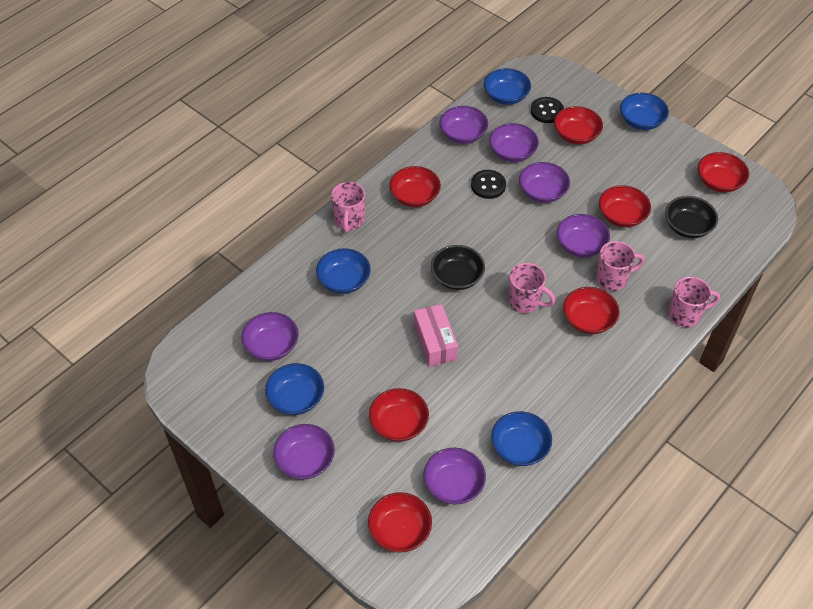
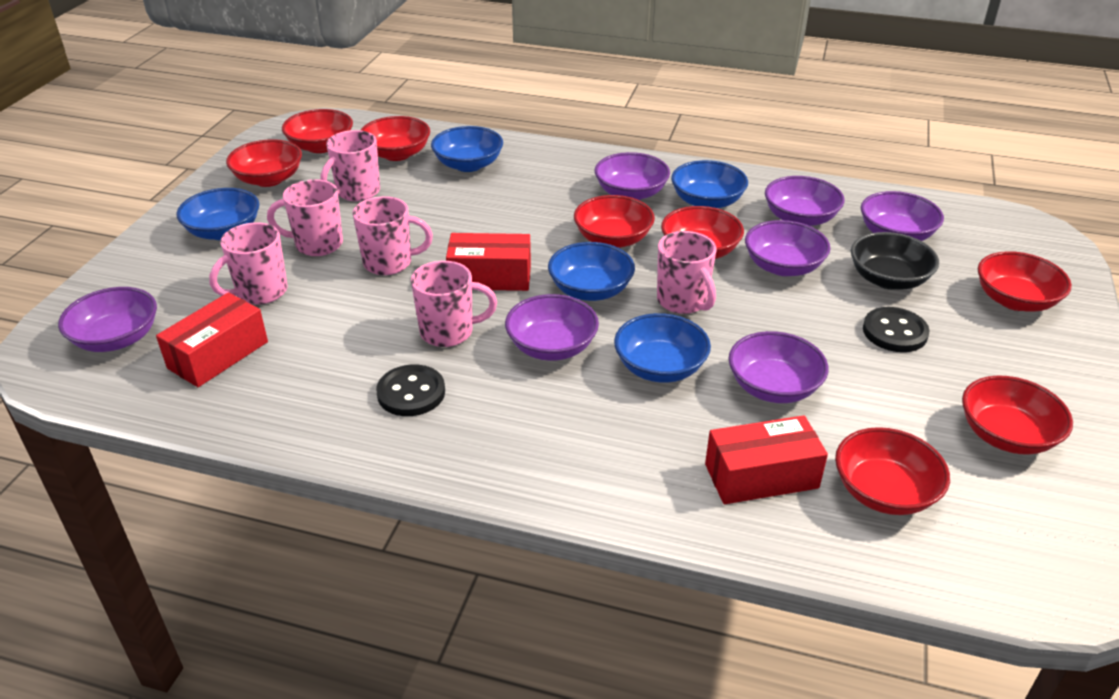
black bowl: [431,245,485,290] [665,196,718,238] = 2 -> [851,232,939,290] = 1
pink box: [414,304,458,367] = 1 -> none = 0
pink mug: [331,182,365,233] [508,263,555,313] [596,241,644,291] [668,277,720,327] = 4 -> [209,222,288,304] [267,179,343,256] [321,130,380,201] [353,196,433,275] [411,261,497,347] [657,231,717,314] = 6
red bowl: [368,492,432,553] [369,388,429,442] [389,166,441,207] [554,106,603,145] [563,287,619,334] [599,185,651,227] [698,152,749,193] = 7 -> [226,139,302,187] [282,109,353,153] [361,116,430,161] [574,195,655,248] [661,206,744,259] [835,427,950,515] [962,375,1073,455] [978,251,1072,312] = 8
red box: none = 0 -> [156,292,268,387] [446,233,531,291] [705,415,828,504] = 3

